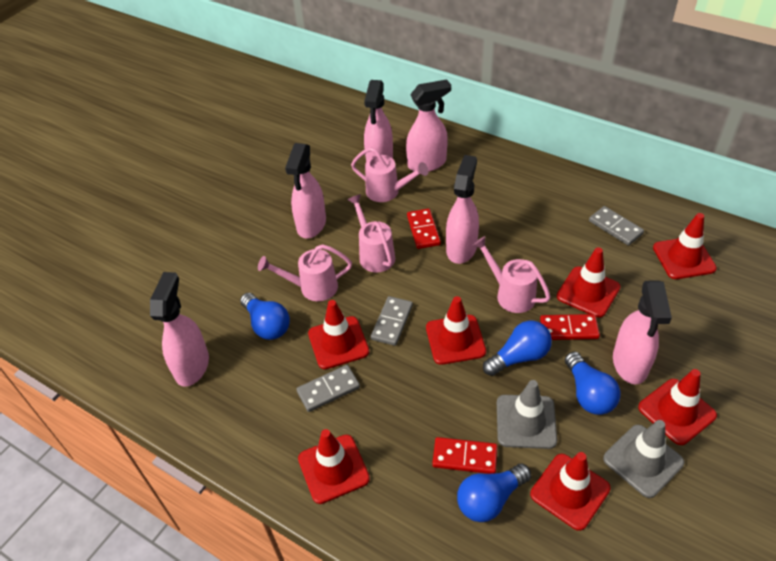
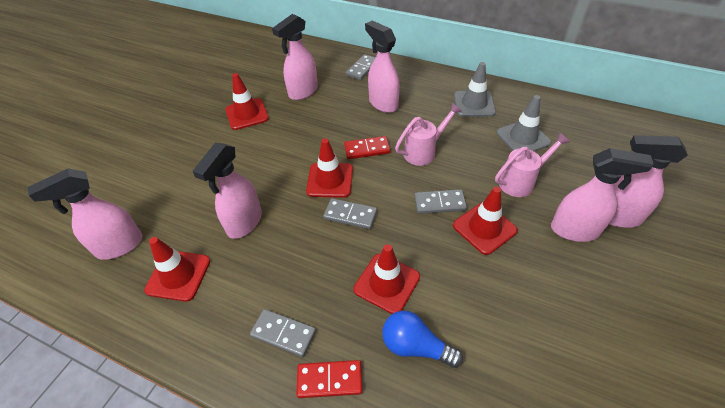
blue light bulb: [240,293,290,340] [457,464,531,522] [483,320,552,376] [565,352,621,415] = 4 -> [382,310,463,368] = 1
grey domino: [296,365,360,412] [371,296,413,346] [589,206,644,246] = 3 -> [250,309,316,357] [323,198,377,229] [346,54,375,80] [414,189,467,214] = 4
pink watering can: [258,244,352,301] [347,194,395,273] [351,147,429,202] [472,236,551,313] = 4 -> [395,103,462,166] [495,132,570,197] = 2
red domino: [407,209,441,249] [432,437,498,474] [540,314,600,340] = 3 -> [296,360,363,398] [344,136,390,159] = 2
red traffic cone: [298,429,370,504] [308,300,369,369] [426,296,486,365] [530,452,611,531] [557,247,621,318] [638,369,717,445] [653,213,717,279] = 7 -> [144,237,210,302] [225,73,269,130] [306,138,353,198] [353,244,420,314] [453,187,518,255] = 5

